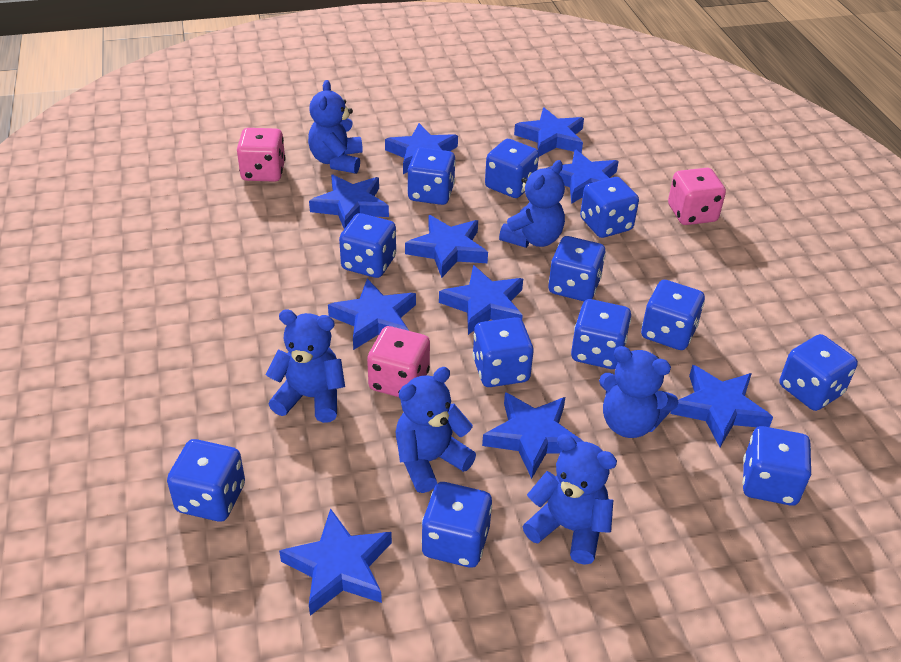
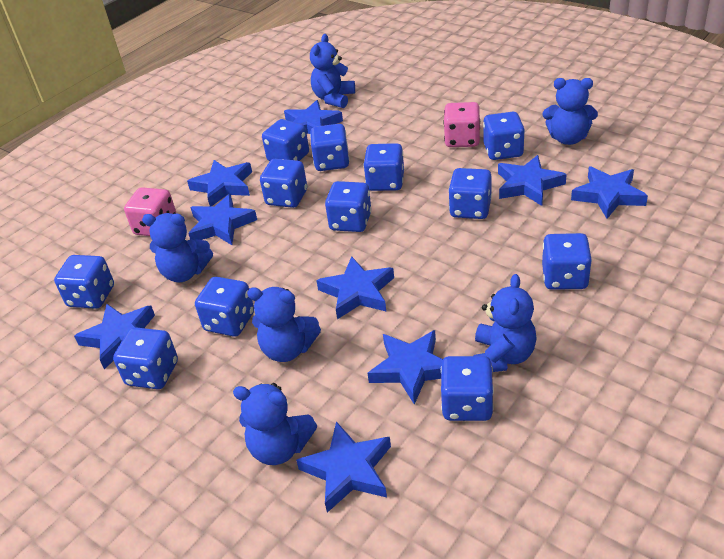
blue star: [279,508,392,616] [309,175,389,229] [328,279,416,350] [385,123,458,174] [405,215,488,278] [439,265,523,335] [482,392,584,479] [514,108,584,157] [547,149,619,204] [670,365,773,447] = 10 -> [74,304,155,369] [187,160,252,207] [188,194,257,245] [284,100,343,134] [296,421,391,513] [316,256,394,319] [367,330,443,405] [498,155,567,206] [571,167,648,219] = 9
pink dice: [237,128,285,182] [367,326,430,397] [668,168,726,225] = 3 -> [124,187,177,236] [443,102,480,147] = 2

